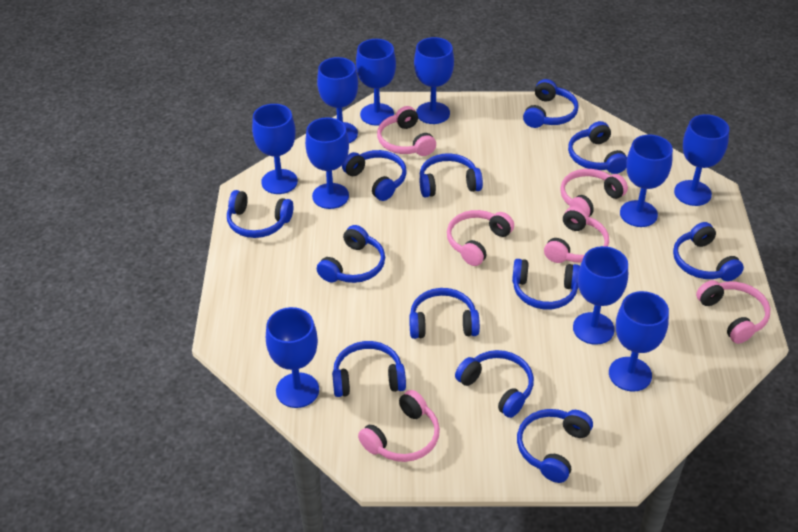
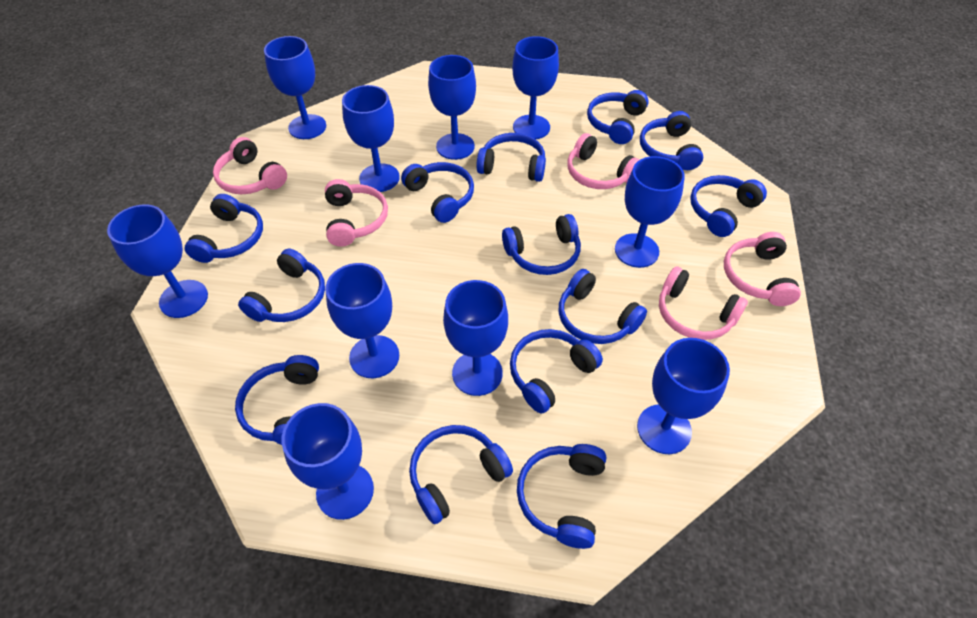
blue headphones: [227,190,293,238] [317,225,385,283] [332,341,406,397] [342,150,407,201] [409,288,480,339] [419,153,483,198] [455,350,534,418] [512,259,580,309] [517,409,593,483] [523,79,579,128] [568,121,627,174] [673,222,744,281] = 12 -> [185,194,263,263] [235,355,319,445] [238,248,325,322] [401,162,474,223] [409,425,513,524] [476,133,546,182] [502,214,581,275] [510,329,603,413] [517,444,606,549] [559,269,647,344] [587,90,649,144] [640,111,703,170] [690,175,767,237] = 13
pink headphones: [358,390,440,462] [377,106,436,156] [447,210,514,266] [544,206,609,263] [560,169,628,217] [696,280,770,344] = 6 -> [213,137,287,194] [325,179,388,247] [567,133,639,189] [659,266,748,340] [724,232,801,306] = 5

